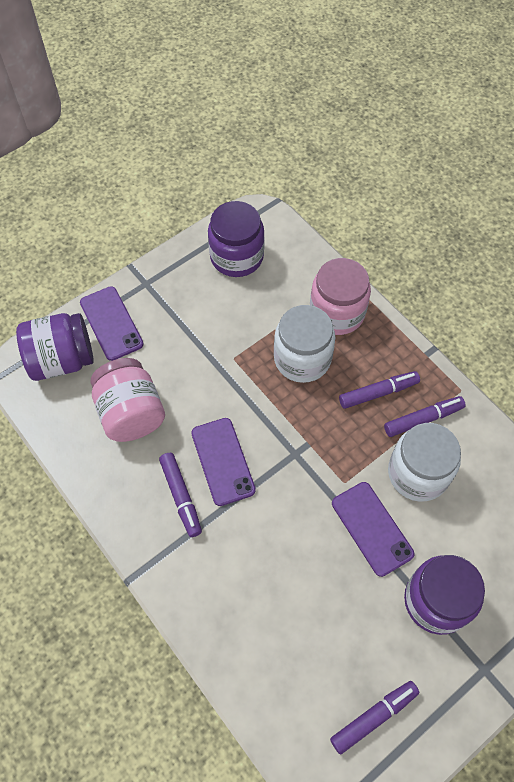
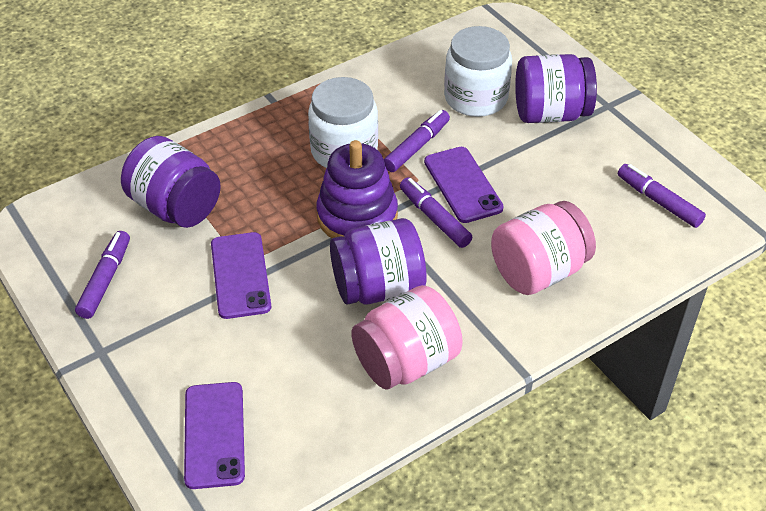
purple stacking toy: none = 0 -> [316,140,398,238] = 1

